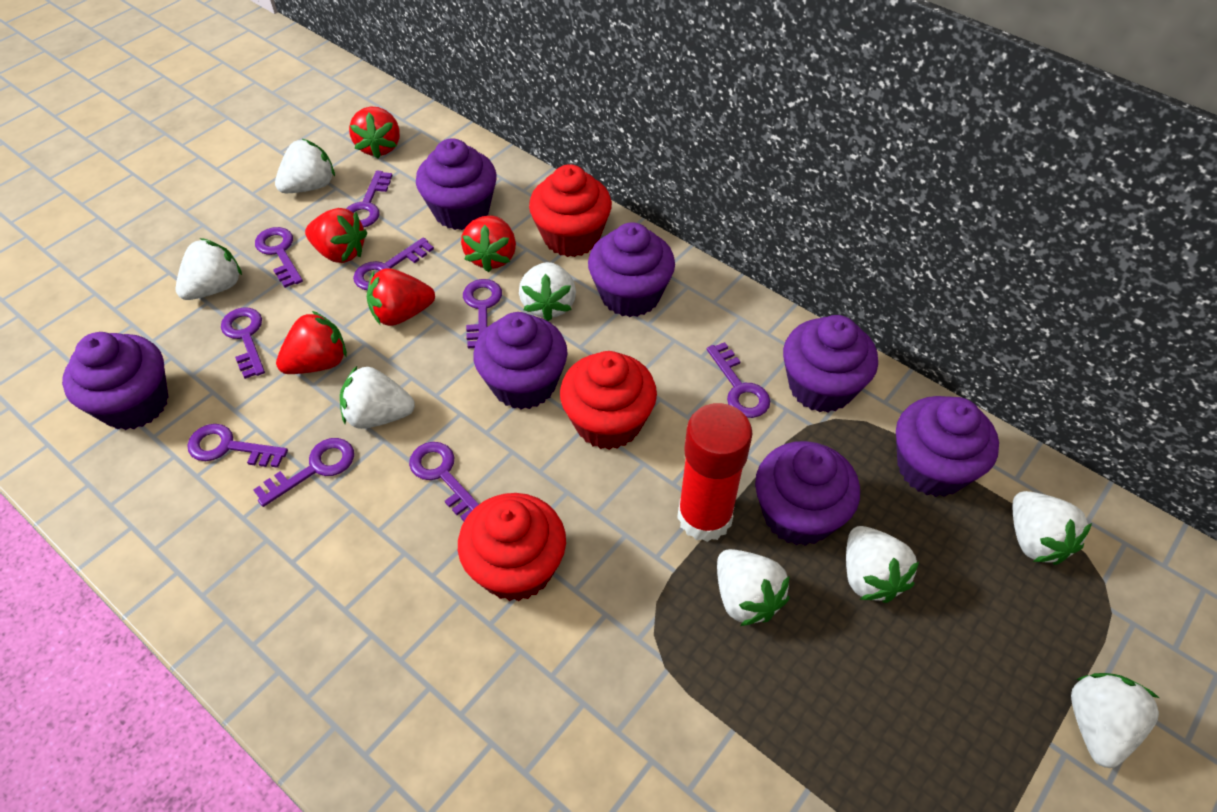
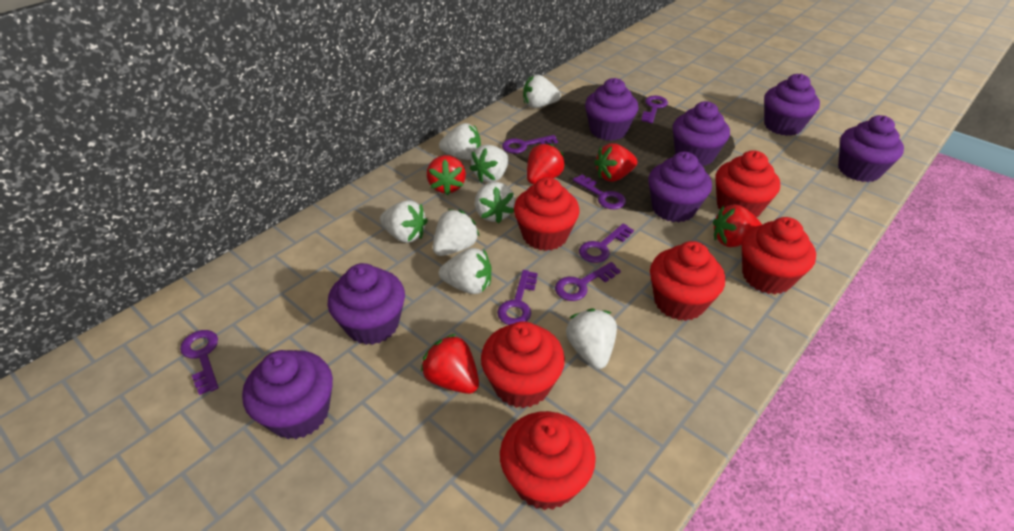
purple key: [187,424,288,468] [221,307,265,379] [253,438,354,507] [255,227,303,288] [346,170,393,228] [353,237,434,290] [409,442,479,521] [463,279,502,349] [707,342,770,418] = 9 -> [180,330,218,395] [497,270,538,325] [502,135,558,154] [555,262,621,301] [573,174,626,209] [579,223,634,263] [642,96,668,123] = 7
red cupcake: [458,493,566,601] [529,164,612,257] [560,351,657,450] = 3 -> [481,321,565,408] [500,411,596,510] [514,177,580,251] [650,241,725,321] [716,150,780,217] [742,217,816,294] = 6
red glue stick: [677,403,753,542] = 1 -> none = 0

